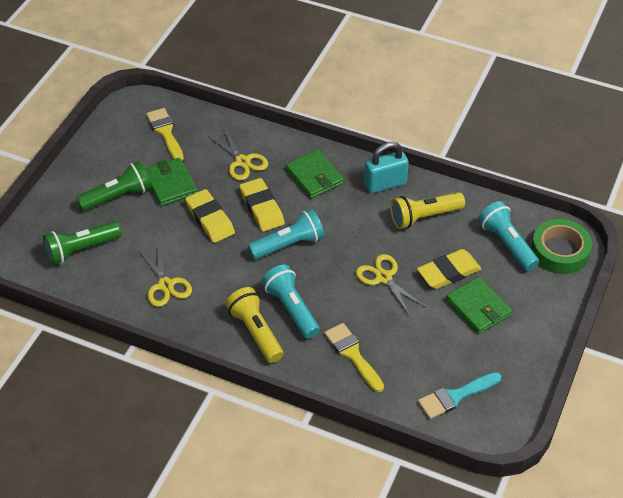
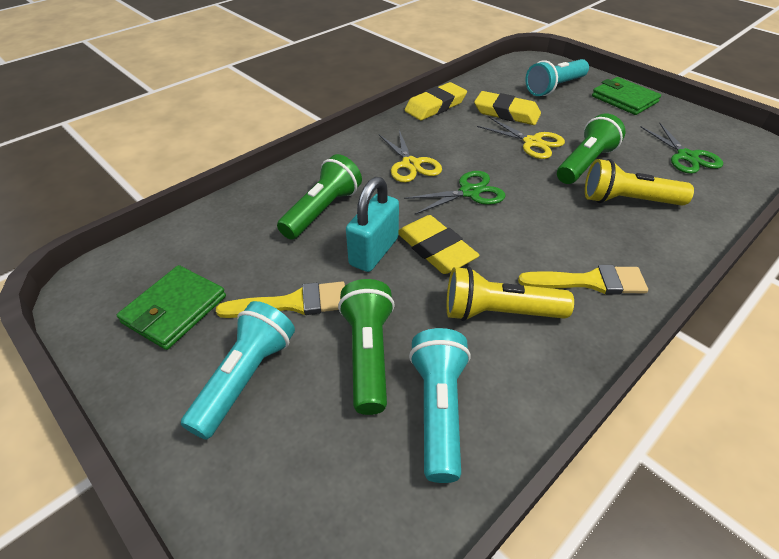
green flashlight: [43,221,121,265] [77,161,152,211] = 2 -> [277,154,362,240] [338,279,395,415] [557,113,625,184] = 3
green scissors: none = 0 -> [404,171,505,215] [641,122,723,174] = 2
green tape: [531,219,592,274] = 1 -> none = 0
green wallet: [145,158,197,206] [286,150,344,199] [446,277,512,334] = 3 -> [117,265,226,350] [592,77,661,115] = 2
turquoise brush: [418,372,501,419] = 1 -> none = 0
yellow scissors: [139,244,192,307] [208,129,268,180] [356,254,426,316] = 3 -> [379,130,442,182] [477,117,565,159] = 2

